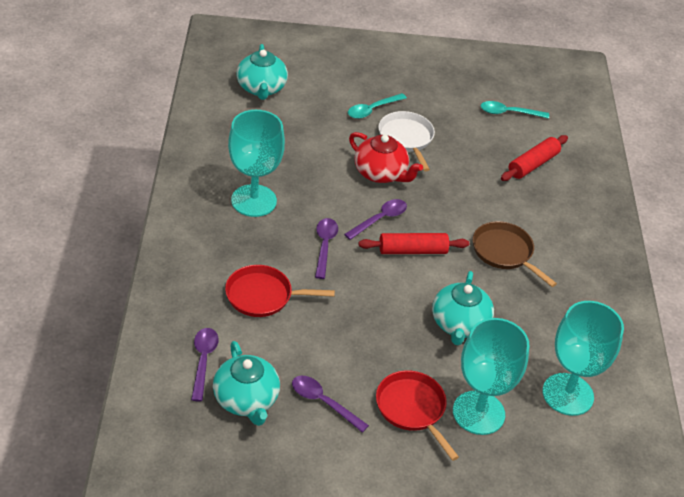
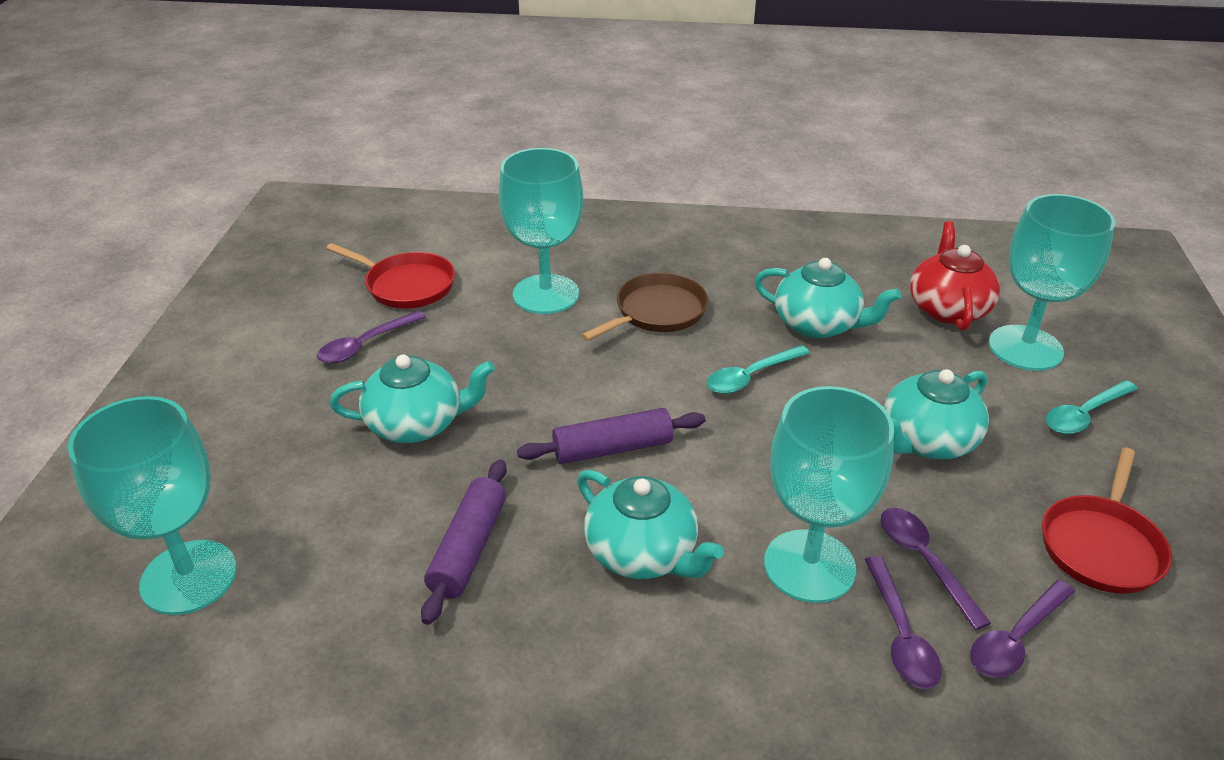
purple rolling pin: none = 0 -> [421,459,507,625] [517,408,705,464] = 2
red rolling pin: [359,233,469,254] [501,135,568,181] = 2 -> none = 0
turquoise goblet: [228,110,285,217] [453,318,529,435] [543,301,624,416] = 3 -> [68,396,237,615] [499,148,583,314] [764,386,894,603] [989,194,1115,371] = 4
turquoise teapot: [213,341,280,426] [236,44,288,100] [432,271,494,345] = 3 -> [330,355,495,443] [577,470,724,579] [755,258,901,338] [884,369,989,459] = 4
white pan: [378,111,435,171] = 1 -> none = 0

